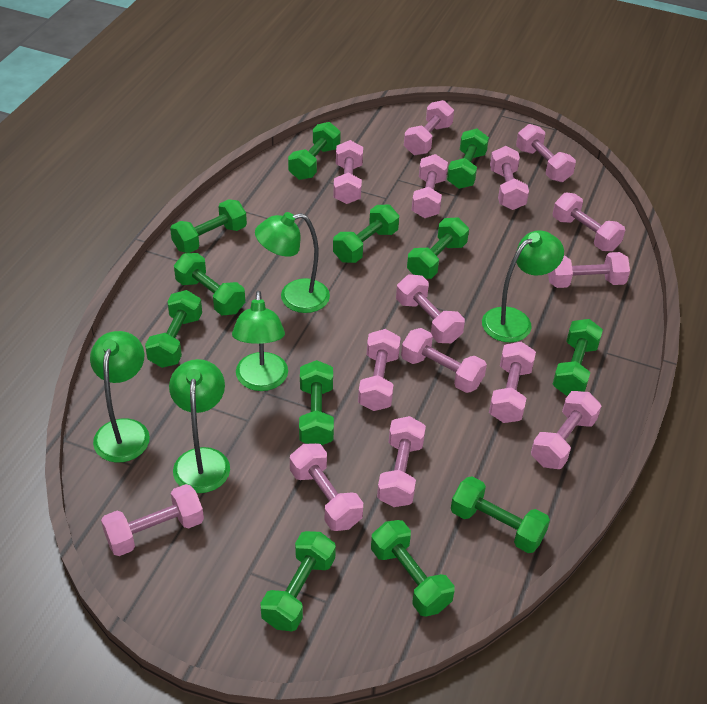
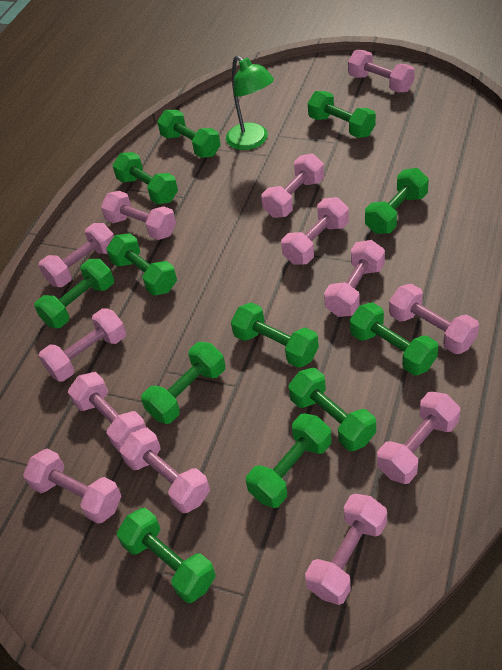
green lamp: [90,331,150,462] [169,359,230,493] [232,291,288,391] [255,212,330,313] [482,230,564,342] = 5 -> [226,55,274,150] = 1
pink dumbbell: [101,484,204,556] [290,443,363,531] [333,140,363,204] [358,329,401,411] [377,416,426,507] [396,274,465,343] [401,328,487,393] [404,100,454,155] [412,154,448,218] [489,342,536,423] [490,146,529,210] [516,124,576,182] [531,391,601,469] [548,252,630,288] [553,193,625,251] = 15 -> [23,449,122,524] [39,223,114,287] [39,308,126,381] [68,372,147,452] [101,191,176,240] [120,428,210,513] [261,154,324,218] [281,197,349,265] [305,494,387,605] [324,240,385,317] [348,50,415,93] [377,392,460,484] [389,284,479,354] = 13

